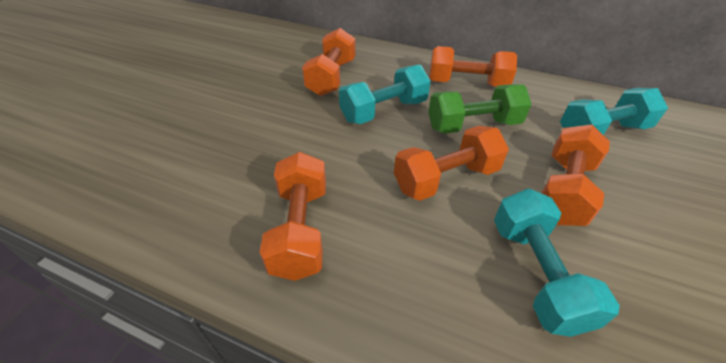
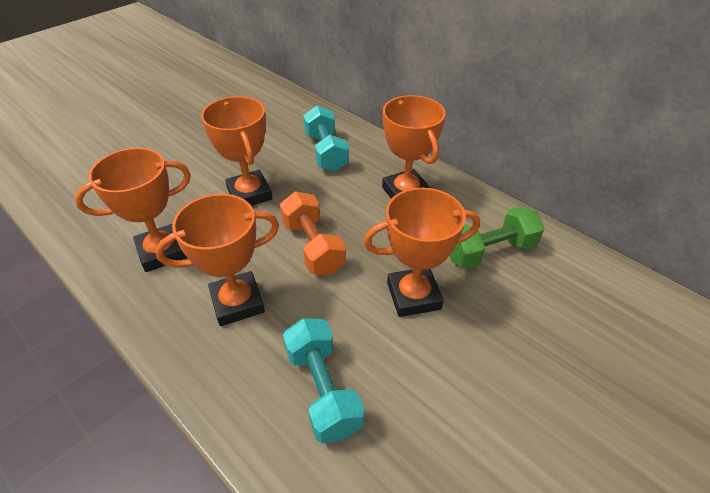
orange dumbbell: [260,152,326,281] [302,28,355,96] [394,126,509,201] [429,46,517,87] [542,124,610,226] = 5 -> [280,192,346,275] = 1
orange trophy: none = 0 -> [75,148,191,272] [155,194,279,326] [201,96,273,206] [363,188,480,317] [382,95,446,199] = 5
turquoise dumbbell: [339,64,431,124] [494,188,620,337] [560,88,668,135] = 3 -> [283,318,364,443] [303,105,349,172] = 2

